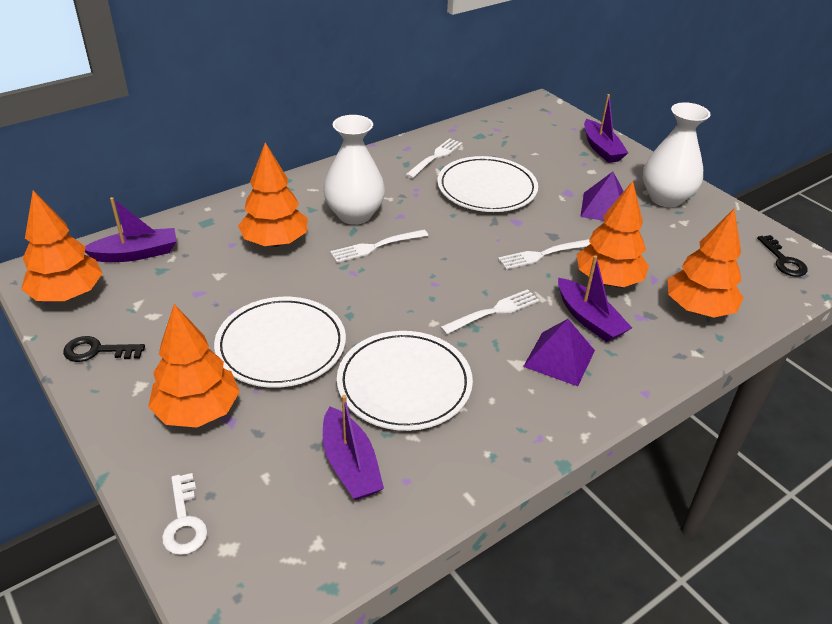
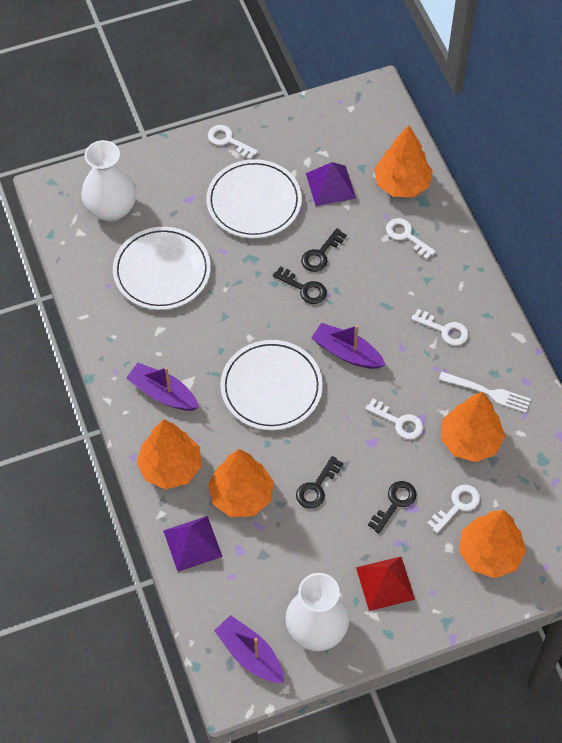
black key: [63,336,145,362] [757,235,807,277] = 2 -> [273,266,327,304] [296,456,343,508] [301,228,347,272] [368,481,417,533] = 4
purple boat: [85,197,177,262] [323,395,384,500] [558,255,632,342] [584,94,628,163] = 4 -> [126,363,199,411] [214,615,284,683] [311,323,386,369] = 3
red pyramid: none = 0 -> [356,557,415,611] = 1
white fork: [330,230,428,263] [405,138,462,178] [440,289,539,334] [498,239,591,269] = 4 -> [439,372,531,413] = 1
white key: [162,473,208,555] = 1 -> [208,125,258,160] [365,399,423,439] [386,218,436,260] [411,309,468,346] [427,485,480,533] = 5

